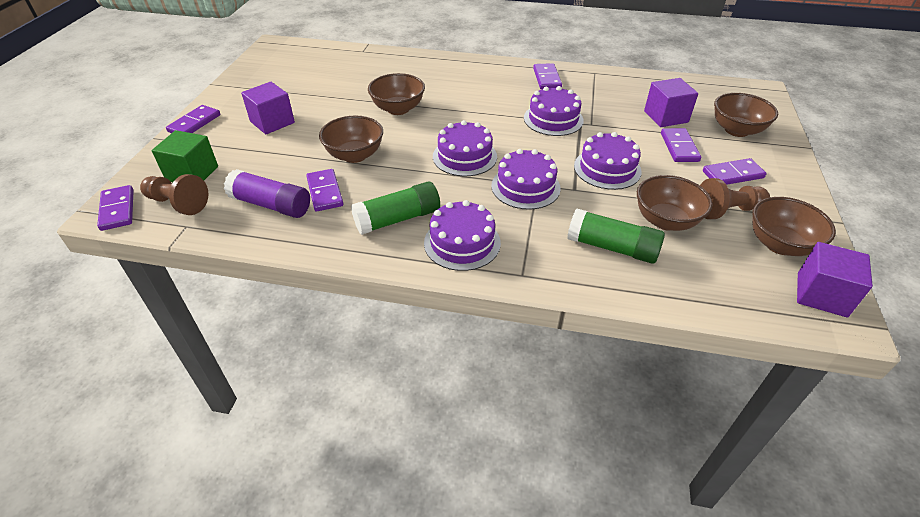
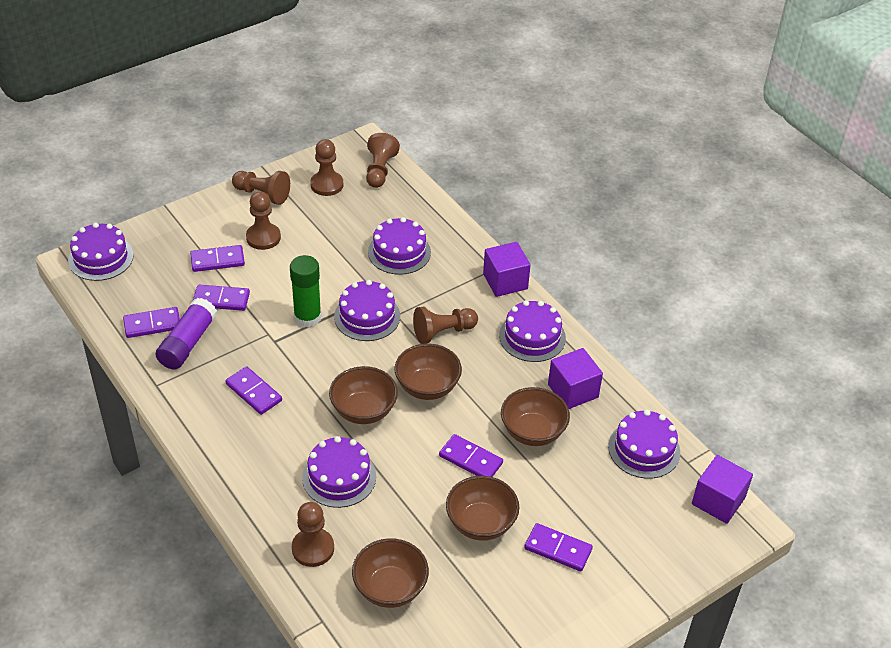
brown pawn: [140,174,208,215] [700,178,770,219] = 2 -> [232,171,290,205] [246,191,281,250] [292,502,334,567] [310,139,343,196] [366,133,400,188] [413,307,478,344] = 6
green cube: [152,130,218,182] = 1 -> none = 0
green glue stick: [351,182,440,235] [567,209,665,264] = 2 -> [290,255,322,328] = 1
purple cake: [424,200,501,271] [433,120,497,176] [491,149,561,210] [524,86,584,136] [574,132,642,190] = 5 -> [68,223,134,281] [302,436,376,508] [334,280,400,341] [368,217,431,275] [499,300,566,362] [608,410,680,479] = 6

